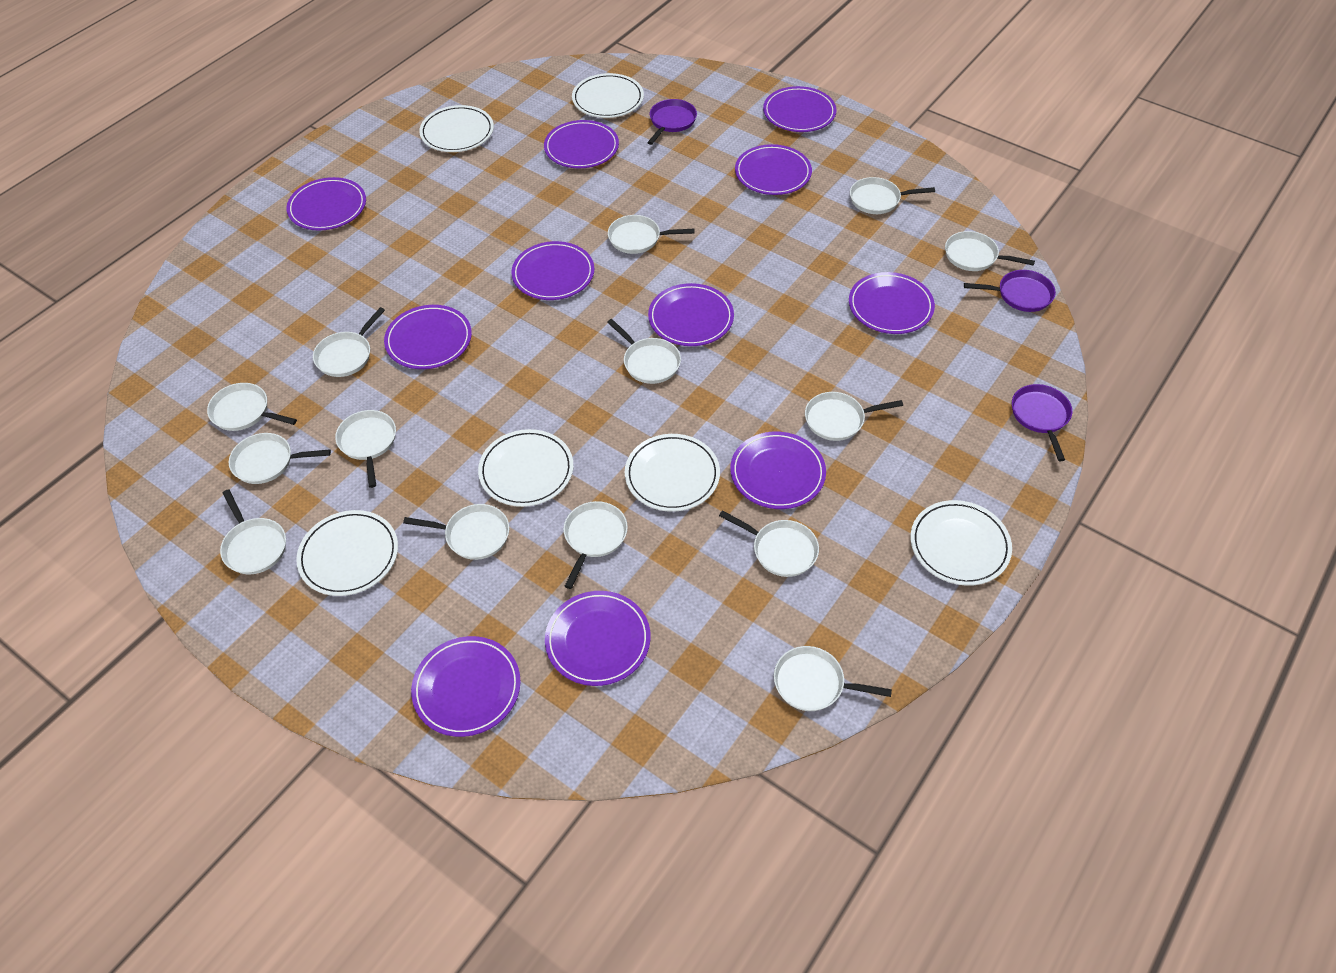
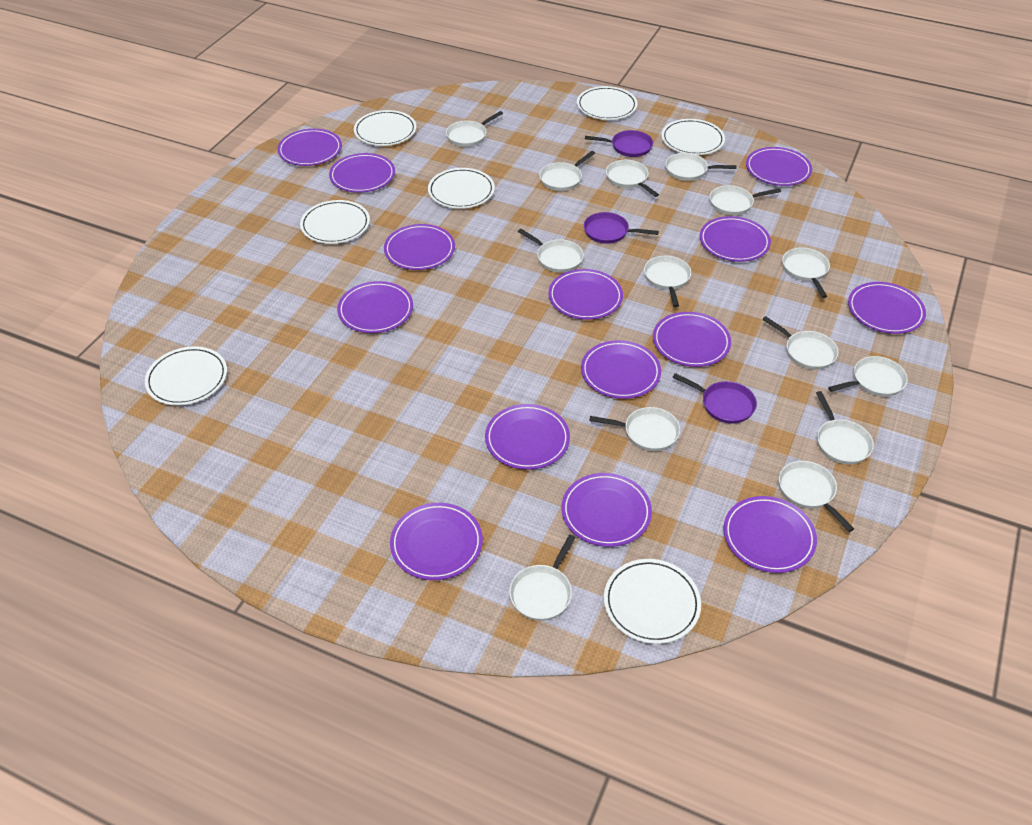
purple plate: [286,177,366,231] [384,305,472,369] [411,636,521,737] [511,241,594,300] [544,120,619,168] [545,591,651,686] [648,283,734,346] [730,432,826,509] [735,144,812,195] [763,86,837,132] [849,272,935,334] = 11 -> [277,129,342,166] [329,153,395,193] [337,281,413,333] [384,224,455,270] [390,503,483,580] [485,404,570,470] [548,269,623,320] [561,473,652,547] [581,340,661,399] [653,312,731,367] [699,216,771,262] [723,496,817,573] [746,147,812,186] [848,282,926,334] = 14
white plate: [296,510,398,596] [419,105,494,152] [478,429,573,507] [572,73,644,118] [625,434,720,512] [910,500,1012,586] = 6 -> [145,346,227,406] [300,200,370,244] [354,110,416,146] [428,168,495,209] [577,86,638,120] [604,559,701,644] [662,119,725,155] = 7

